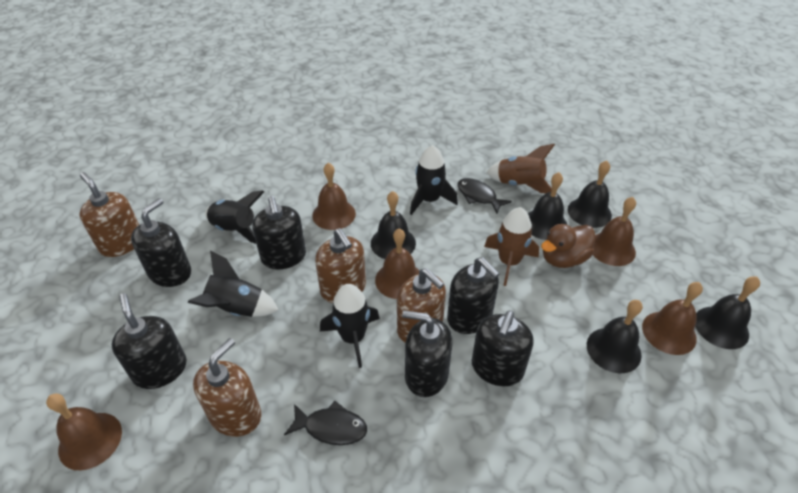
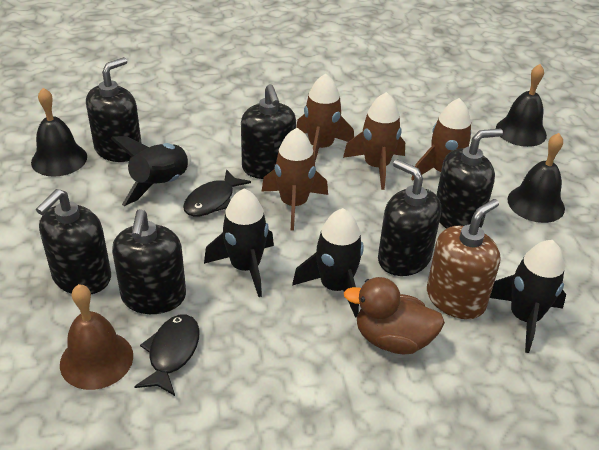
black bell: [371,191,416,259] [528,172,567,240] [568,161,612,228] [587,300,643,373] [695,277,760,349] = 5 -> [31,88,87,177] [496,64,547,147] [507,133,565,223] = 3
brown bell: [46,393,122,470] [312,163,356,230] [375,228,419,299] [593,197,636,266] [642,282,703,355] = 5 -> [60,284,133,390] = 1
brown rocket: [484,207,539,286] [486,144,555,193] = 2 -> [261,128,328,231] [296,73,354,161] [343,92,405,190] [411,98,471,181] = 4
brown soap dispenser: [80,172,139,257] [193,338,261,437] [315,228,366,303] [397,268,446,343] = 4 -> [427,199,500,319] = 1

